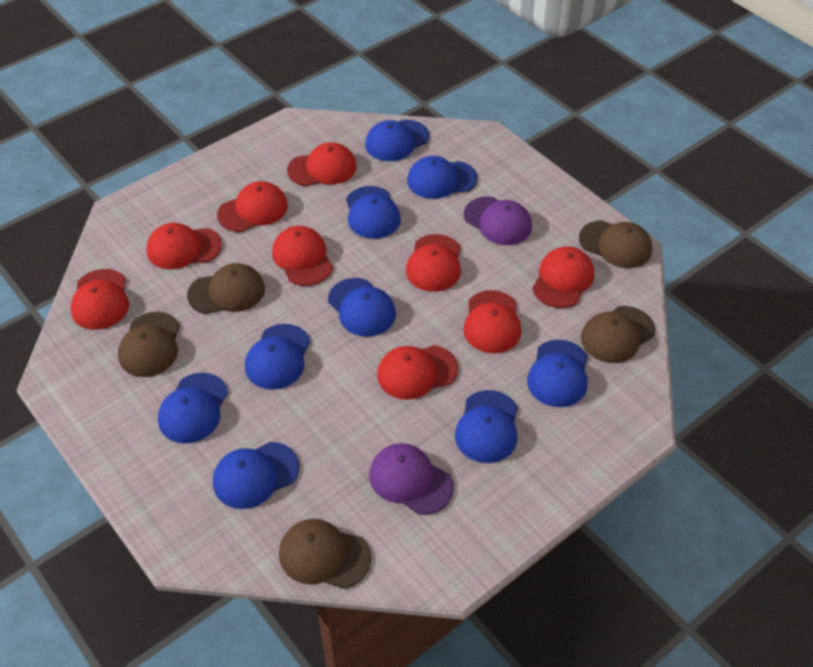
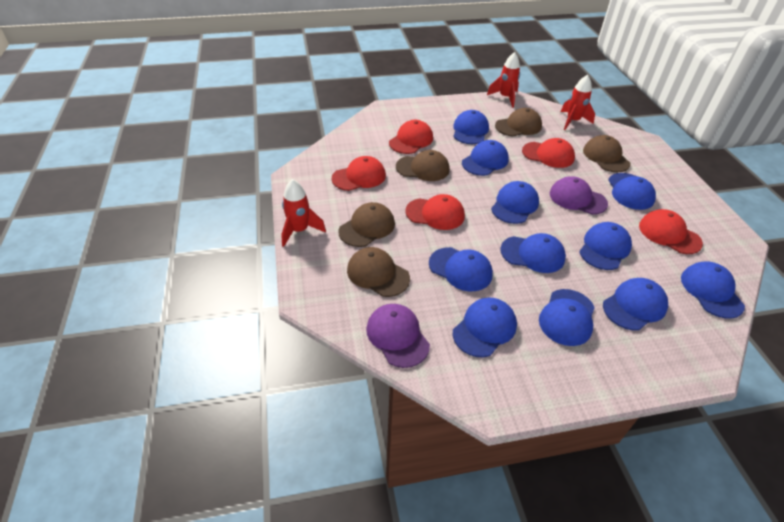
blue cap: [158,373,228,444] [213,442,299,509] [245,324,310,390] [328,278,396,336] [346,186,401,239] [365,120,429,161] [407,156,477,199] [455,390,518,463] [527,340,587,407] = 9 -> [429,247,493,291] [453,298,517,357] [454,110,489,144] [462,140,509,176] [491,181,539,224] [500,233,566,273] [539,289,595,346] [580,222,632,270] [603,278,668,330] [608,173,656,210] [681,261,745,319] = 11
red cap: [71,269,129,330] [146,223,222,269] [217,181,288,232] [272,226,333,286] [287,142,357,186] [377,345,458,400] [406,234,461,292] [463,290,521,353] [532,246,594,308] = 9 -> [332,156,386,191] [389,120,433,154] [405,194,465,230] [522,138,575,168] [639,209,703,254] = 5
red rocket: none = 0 -> [281,179,326,247] [487,52,520,108] [561,75,595,130] = 3

